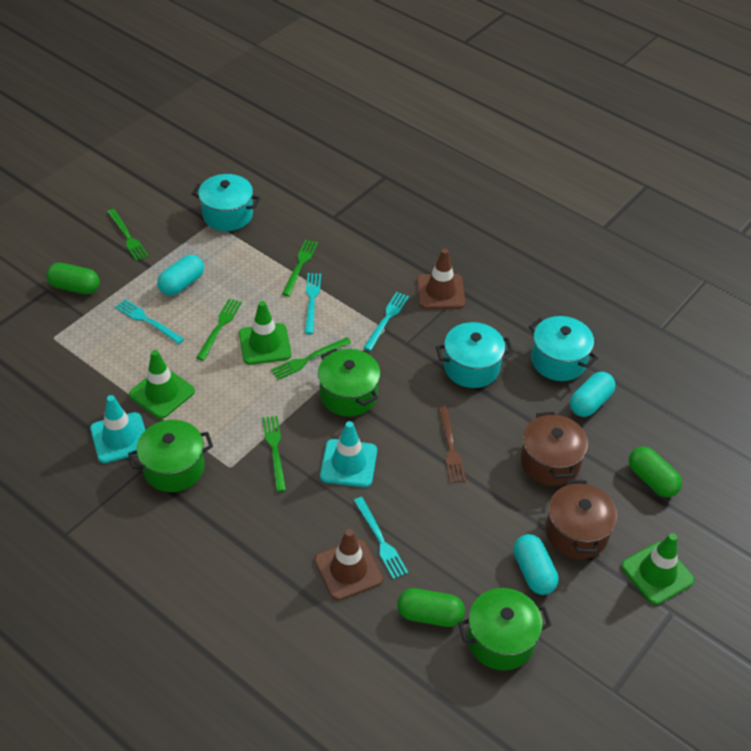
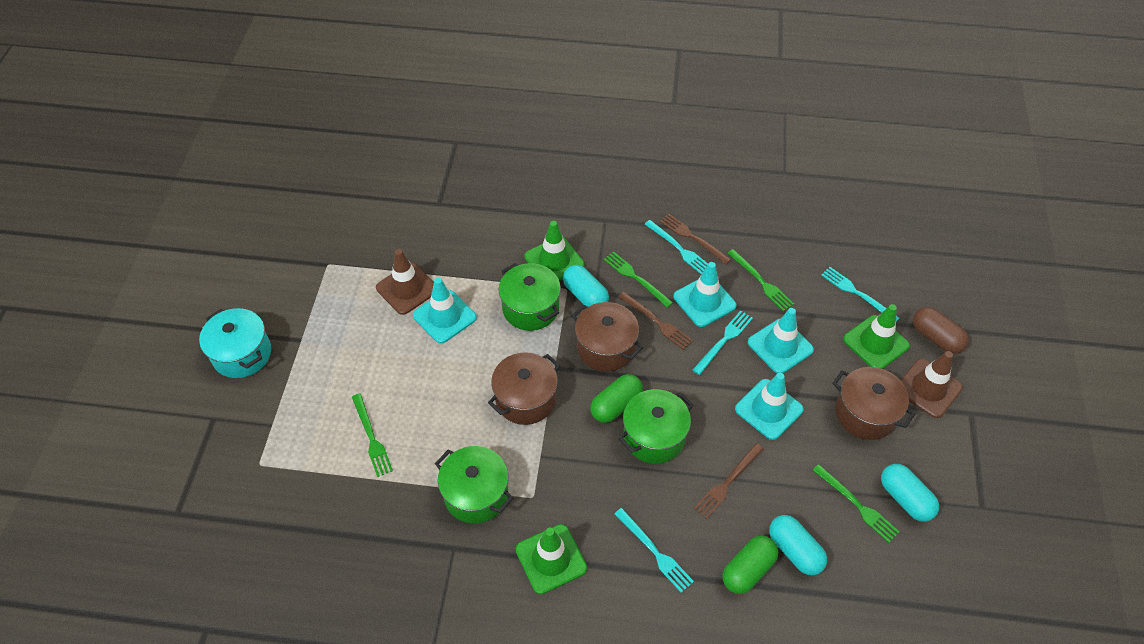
brown capsule: none = 0 -> [913,307,969,354] = 1
brown fork: [439,406,466,483] = 1 -> [618,292,693,350] [660,213,731,264] [694,443,764,519] = 3
brown pot: [520,412,588,486] [546,480,617,559] = 2 -> [488,352,560,425] [572,302,643,372] [832,367,915,440] = 3
green capsule: [46,263,100,294] [397,588,465,627] [629,446,682,497] = 3 -> [590,374,643,423] [723,536,779,594] = 2
green fork: [107,209,149,261] [196,299,242,361] [262,416,286,492] [271,337,351,380] [282,239,318,296] = 5 -> [352,394,393,477] [603,251,673,308] [727,249,794,311] [813,464,900,543] = 4
turquoise pot: [192,174,260,231] [436,322,513,388] [529,316,598,381] = 3 -> [199,308,271,378] = 1
turquoise traffic cone: [90,395,145,463] [320,421,377,487] = 2 -> [413,278,477,344] [674,262,737,327] [735,373,804,440] [748,308,814,373] = 4

